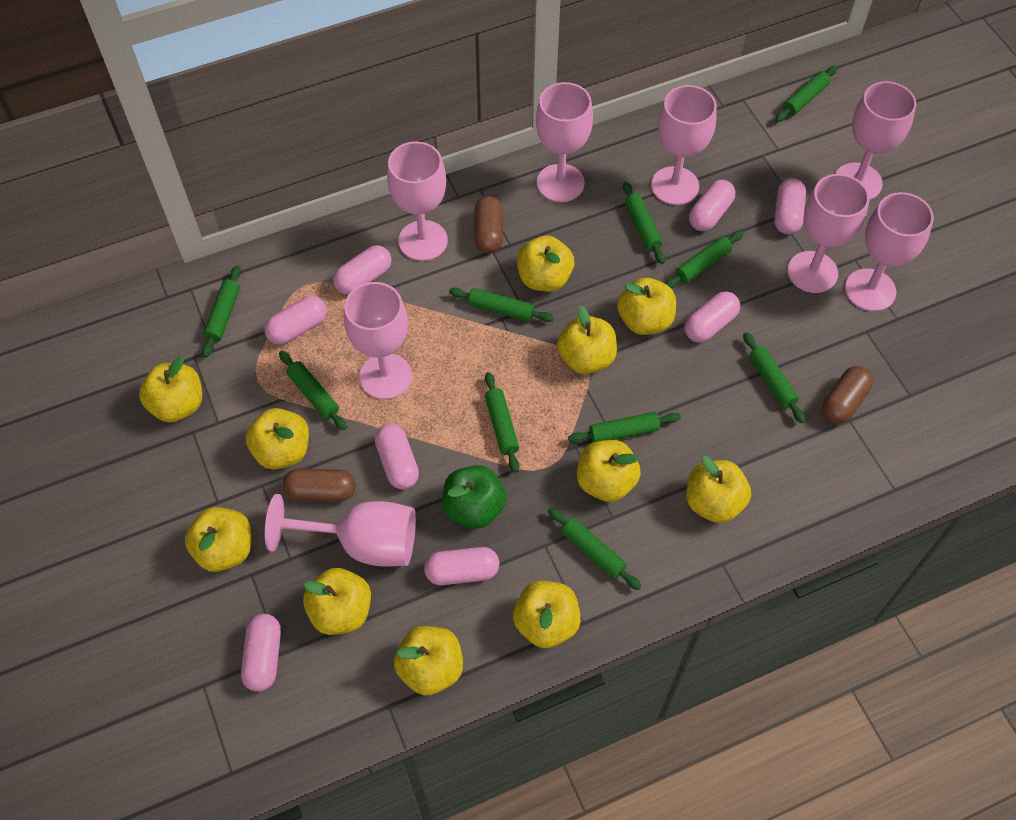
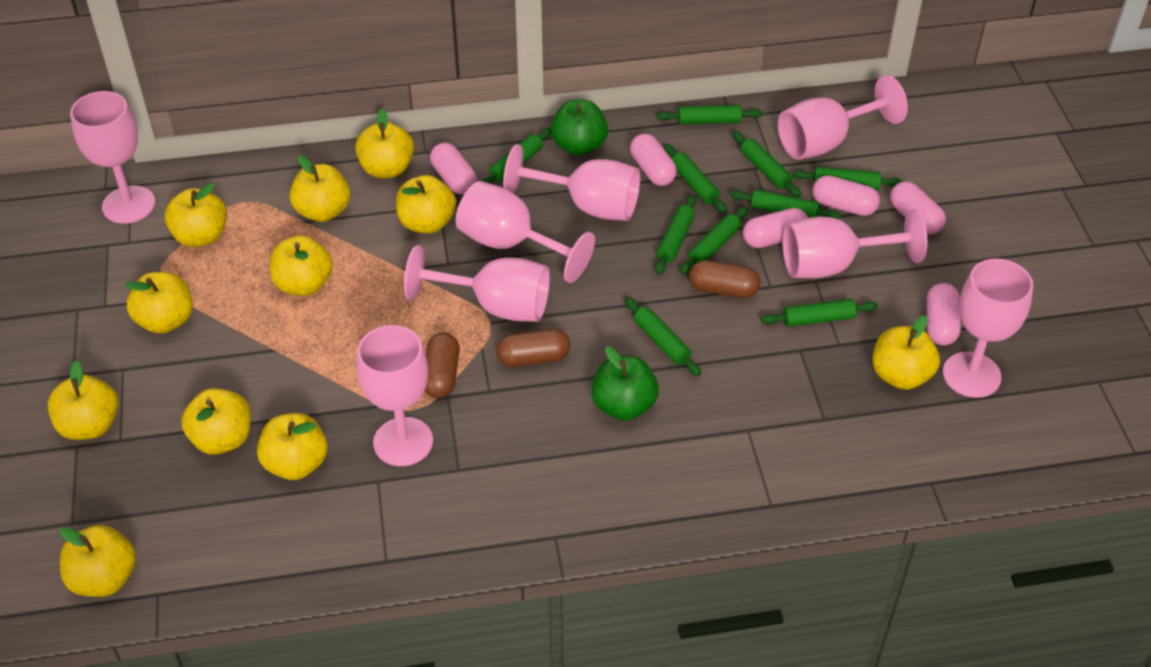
green apple: [442,465,506,529] = 1 -> [550,100,608,156] [591,346,659,421] = 2
pink capsule: [241,614,281,692] [264,296,327,345] [333,245,391,295] [375,424,419,489] [424,547,499,585] [684,291,740,343] [689,180,735,231] [774,178,806,235] = 8 -> [430,142,477,194] [630,133,677,186] [743,208,808,248] [812,175,880,216] [890,181,946,235] [927,283,961,346] = 6

